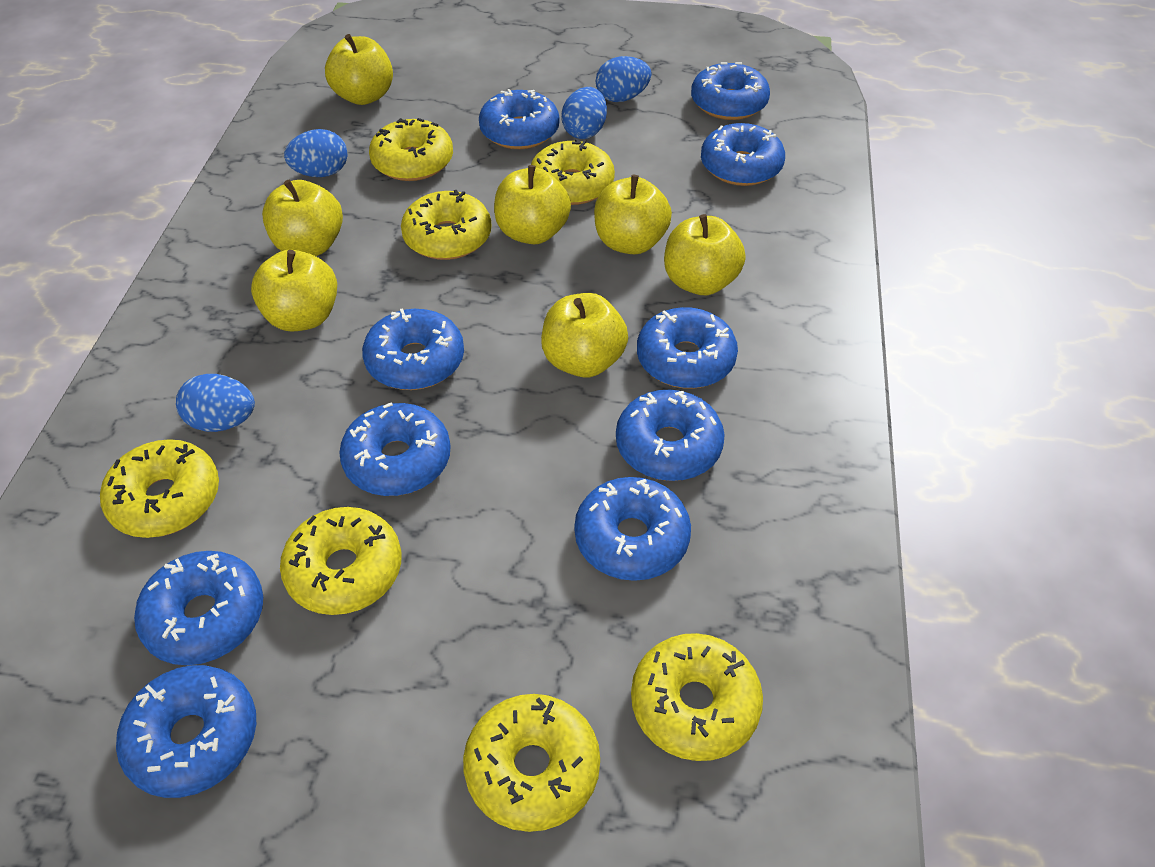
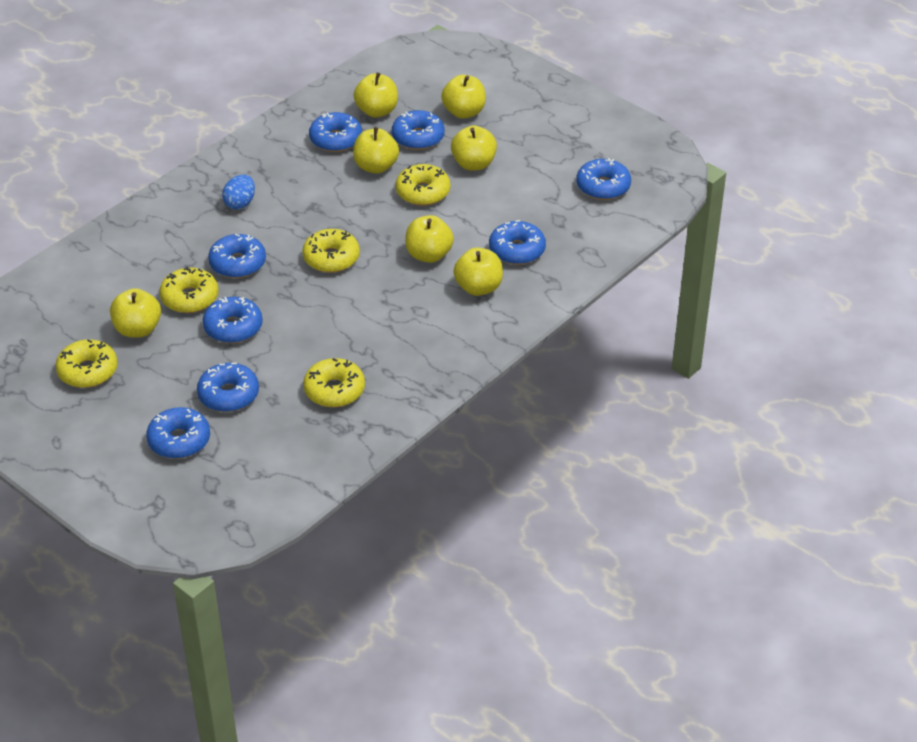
blue donut: [116,665,256,798] [134,551,263,665] [339,402,451,496] [362,308,464,390] [479,89,559,149] [574,477,691,581] [616,390,725,481] [637,307,738,389] [691,62,770,120] [701,123,785,186] = 10 -> [146,407,210,459] [197,362,259,412] [203,297,263,343] [208,234,266,278] [309,112,362,152] [392,110,445,150] [489,220,546,265] [576,158,631,200] = 8
blue egg: [176,374,255,432] [284,129,347,177] [561,87,607,139] [596,56,651,102] = 4 -> [222,175,255,210] = 1
yellow donut: [100,439,219,538] [280,507,401,615] [369,118,453,181] [401,190,491,260] [463,694,600,832] [531,139,615,205] [631,633,763,761] = 7 -> [56,339,118,388] [160,267,218,313] [302,229,360,273] [303,358,365,407] [396,164,450,206] = 5

